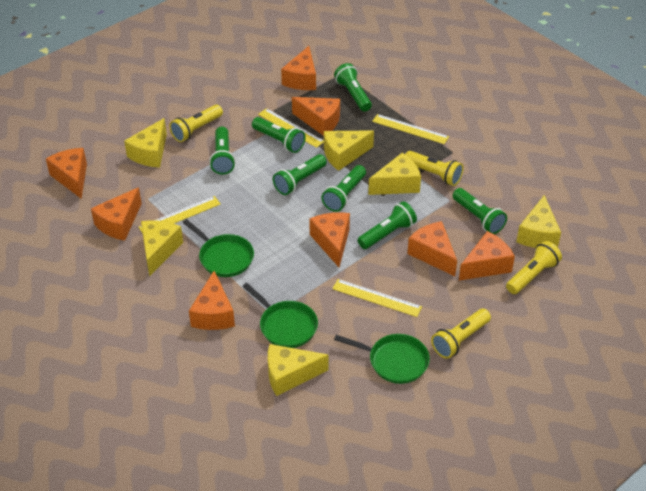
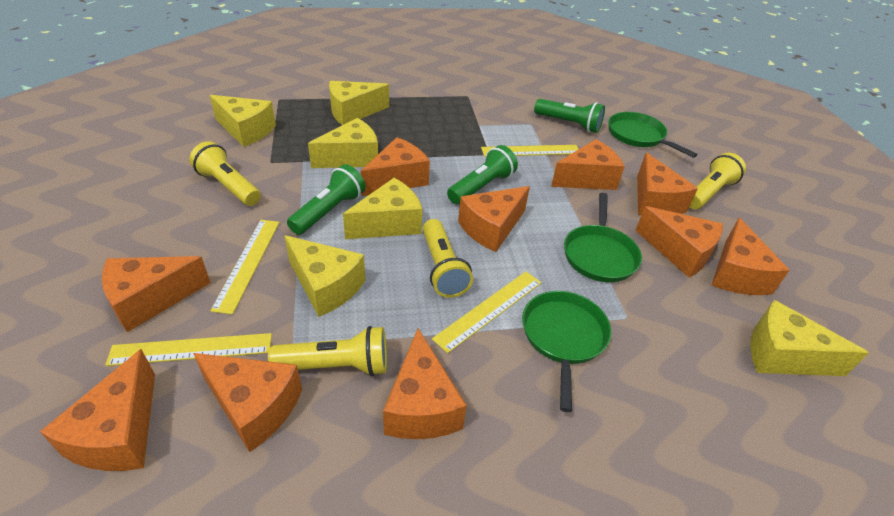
green flashlight: [209,127,235,174] [252,117,305,153] [273,154,327,195] [322,165,366,212] [334,63,372,112] [357,201,417,249] [453,188,507,234] = 7 -> [287,164,366,235] [447,145,518,204] [534,99,605,133] = 3
orange cheese: [46,148,87,199] [91,187,142,241] [189,271,235,330] [281,46,316,90] [292,97,340,136] [310,212,350,267] [407,221,457,276] [459,231,515,281] = 8 -> [40,349,155,471] [102,256,211,332] [193,353,302,452] [361,137,430,196] [383,328,467,439] [458,186,530,252] [551,139,625,190] [635,206,723,277] [637,152,698,215] [711,218,789,295] = 10

